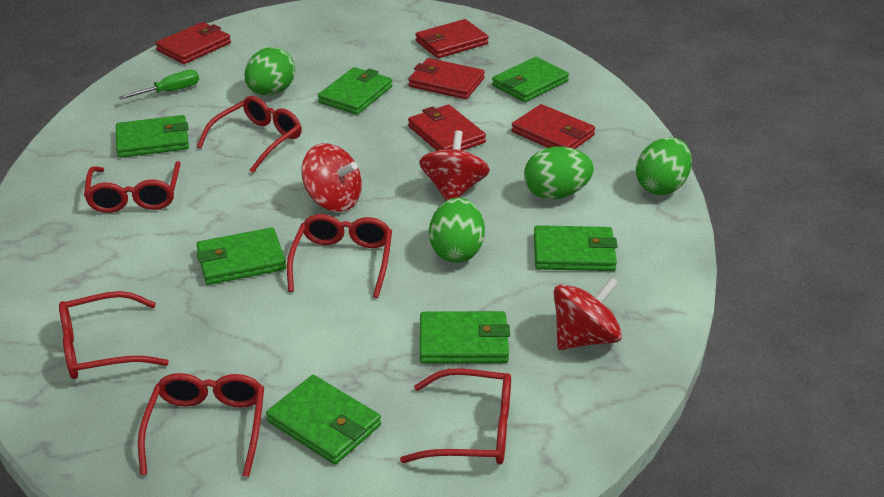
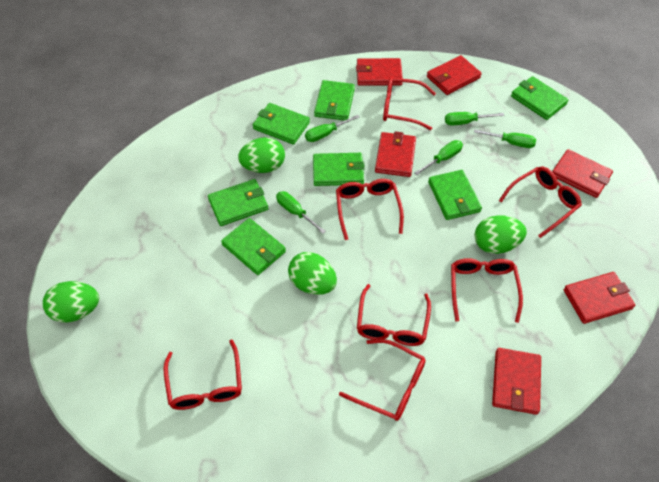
green screwdriver: [118,70,199,100] = 1 -> [276,191,326,234] [305,115,360,142] [414,140,463,175] [445,112,504,125] [474,130,536,148] = 5
red glasses: [59,291,169,379] [84,161,181,213] [138,373,264,477] [197,96,302,173] [287,214,392,298] [400,368,511,465] = 6 -> [164,340,242,410] [336,179,404,240] [339,339,426,421] [357,284,431,346] [383,78,436,130] [451,258,523,323] [499,167,582,238] = 7
red spinning top: [301,143,362,212] [419,130,490,201] [554,277,622,350] = 3 -> none = 0
red wallet: [155,22,231,64] [408,58,485,99] [408,105,486,151] [415,19,489,58] [511,104,595,149] = 5 -> [356,58,403,86] [375,131,416,177] [427,55,482,95] [492,348,541,415] [552,149,613,198] [563,272,635,324] = 6

